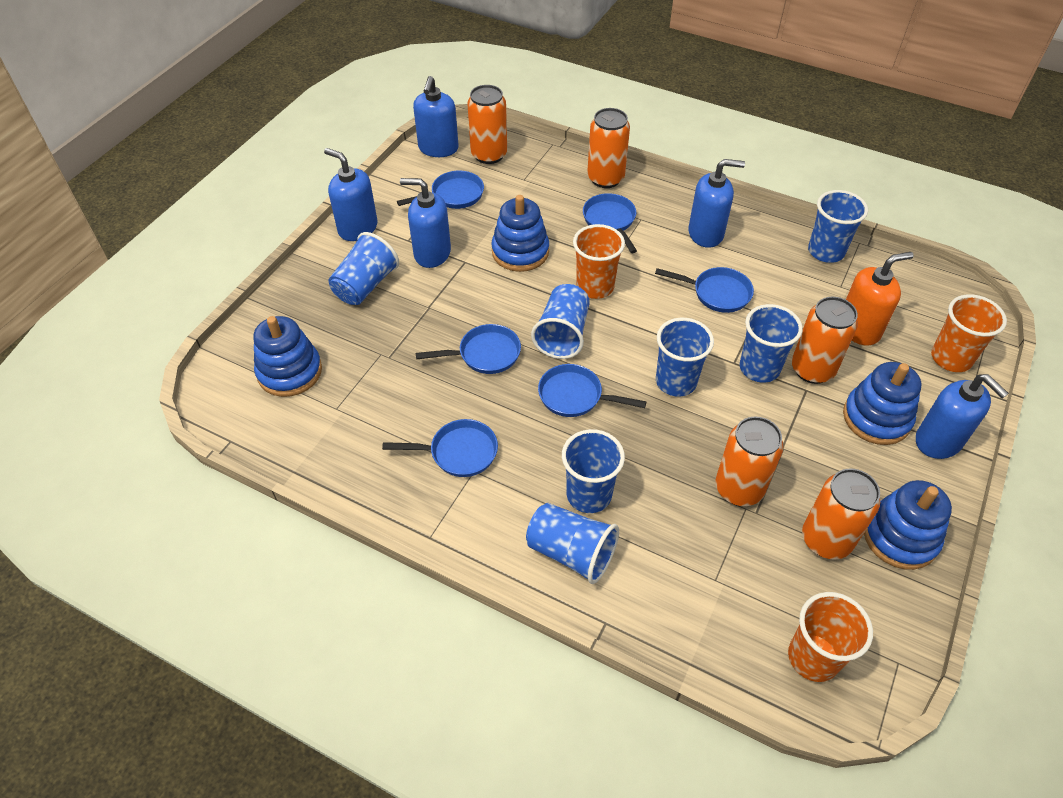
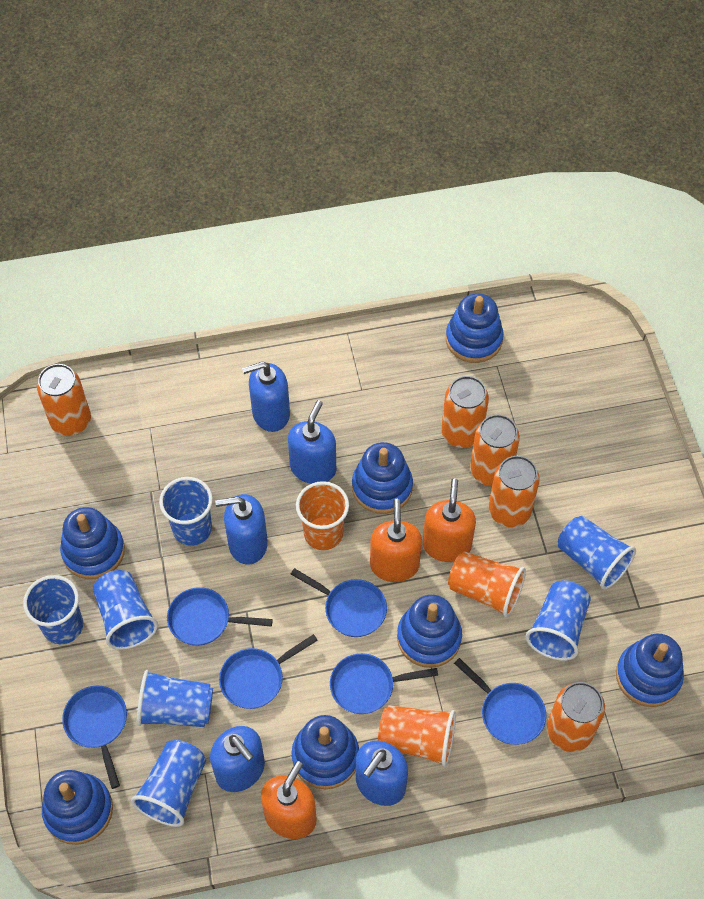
blue stacking toy: [253,316,322,397] [491,195,549,272] [843,362,922,445] [864,480,952,570] = 4 -> [42,770,113,845] [60,507,125,579] [291,715,359,790] [352,442,413,514] [397,595,462,668] [446,293,504,363] [616,633,684,707] = 7
orange soap dispenser: [846,252,914,346] = 1 -> [261,761,317,839] [370,499,422,582] [423,478,476,562] = 3

